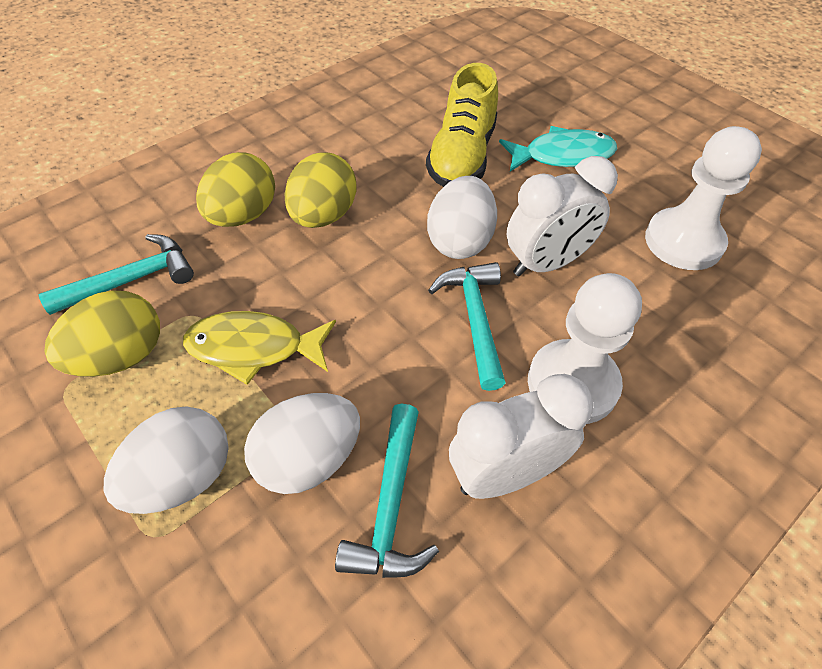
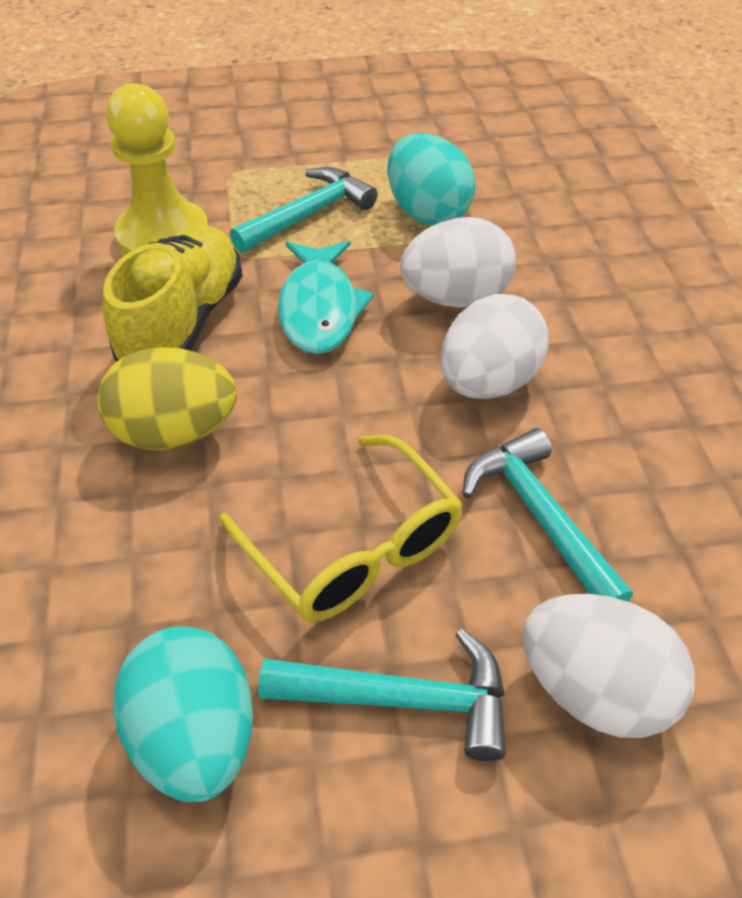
turquoise egg: none = 0 -> [113,626,253,802] [388,133,476,225] = 2
white clock: [449,374,594,499] [507,156,618,276] = 2 -> none = 0
white pawn: [528,273,642,424] [645,126,762,270] = 2 -> none = 0
yellow egg: [44,290,160,377] [196,152,275,227] [285,152,357,228] = 3 -> [97,347,237,451] = 1
yellow fish: [183,311,336,385] = 1 -> none = 0
yellow glasses: none = 0 -> [220,435,463,622] = 1
yellow pawn: none = 0 -> [106,83,208,256] = 1

